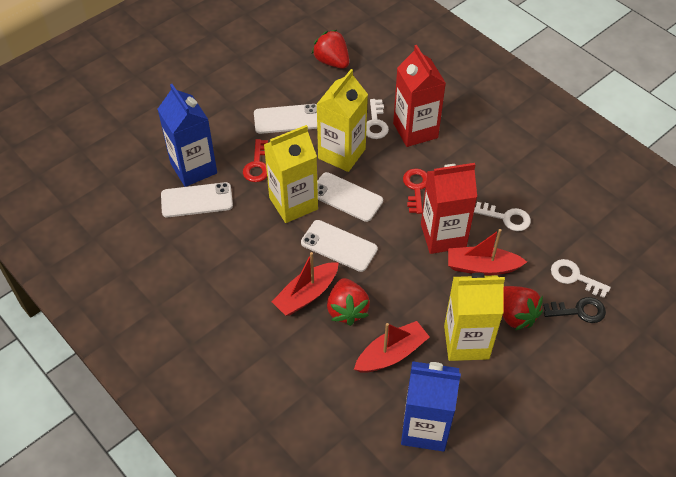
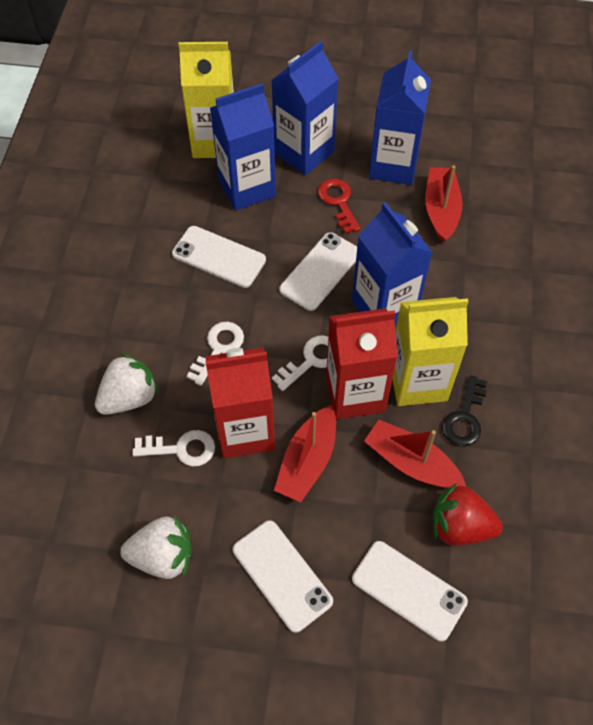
blue carton: [158,84,217,187] [401,361,461,452] = 2 -> [210,83,276,211] [271,41,339,175] [352,202,433,327] [369,51,431,185] = 4
red key: [243,139,268,182] [403,168,427,214] = 2 -> [318,179,361,234] = 1
red strawberry: [312,30,349,69] [327,278,370,326] [502,286,543,330] = 3 -> [433,483,503,546] = 1
white strawberry: none = 0 -> [95,353,159,415] [120,516,192,579] = 2
yellow carton: [264,125,318,223] [316,69,368,172] [444,273,505,361] = 3 -> [179,42,234,158] [392,297,469,406] = 2

